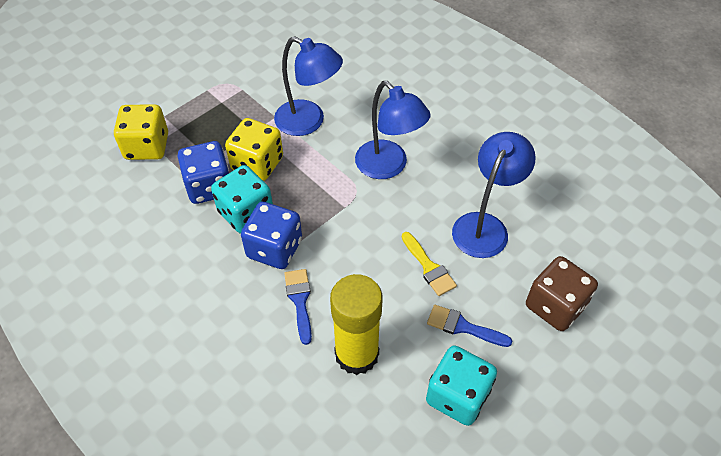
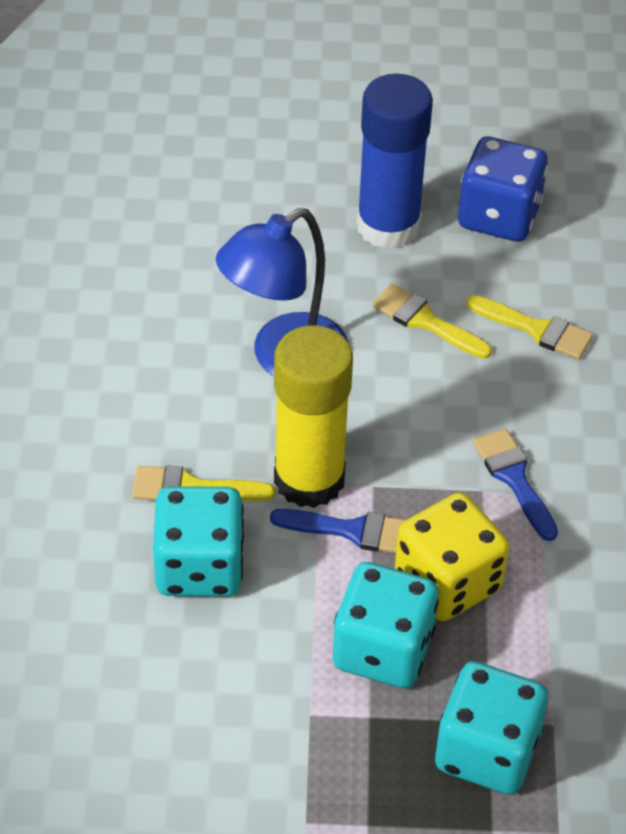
blue dice: [178,141,229,204] [241,202,302,269] = 2 -> [458,136,548,242] = 1
blue glue stick: none = 0 -> [357,74,433,249] = 1
blue lamp: [274,36,343,136] [355,81,431,179] [452,132,536,258] = 3 -> [216,208,349,377] = 1
brown dice: [526,256,598,331] = 1 -> none = 0
turquoise dice: [211,165,273,234] [426,345,497,426] = 2 -> [153,486,244,597] [333,562,439,688] [435,661,549,795] = 3
yellow brush: [402,232,457,296] = 1 -> [132,466,275,501] [372,284,492,359] [466,295,593,360] = 3
yellow dice: [114,104,168,160] [225,118,283,181] = 2 -> [395,492,509,621] = 1

